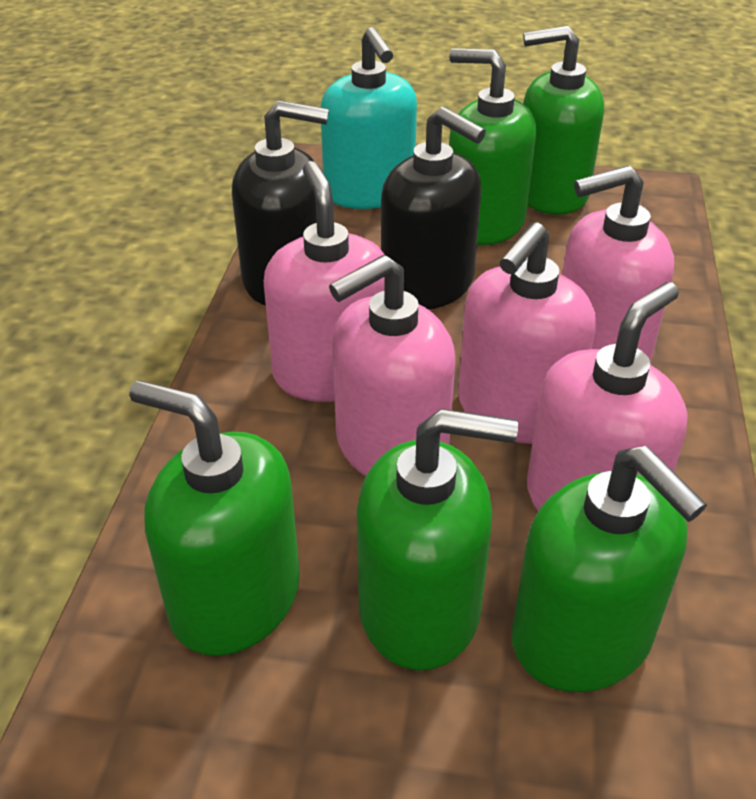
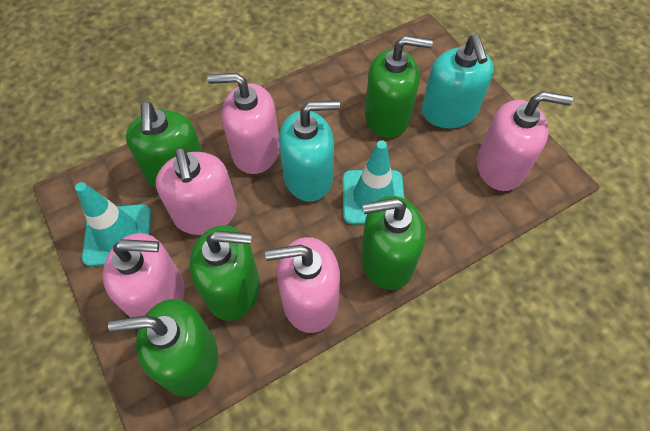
black soap dispenser: [232,100,329,305] [381,107,486,310] = 2 -> none = 0
turquoise soap dispenser: [321,27,417,209] = 1 -> [279,100,340,202] [422,34,494,128] = 2
turquoise traffic cone: none = 0 -> [75,182,151,266] [343,140,405,224] = 2

